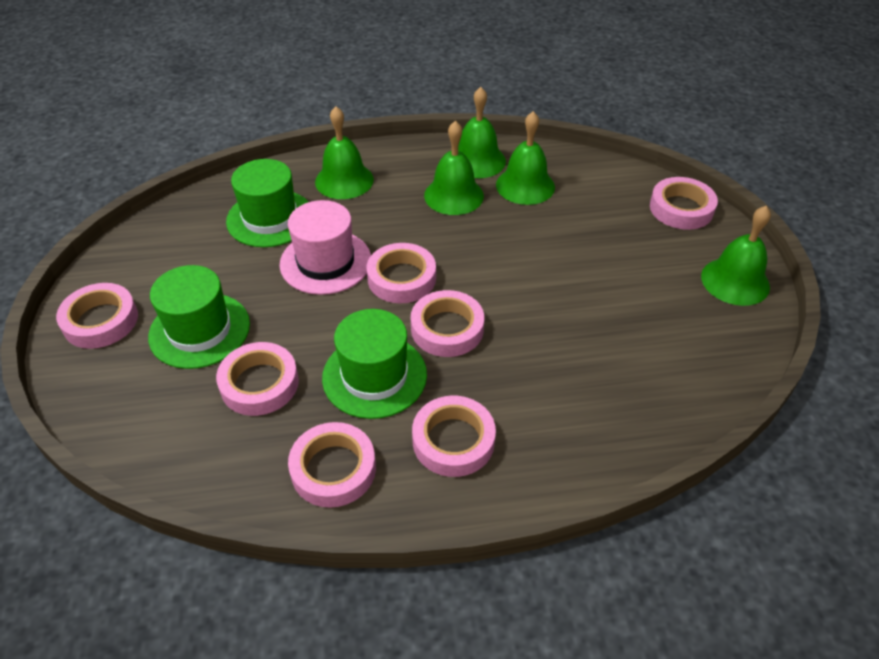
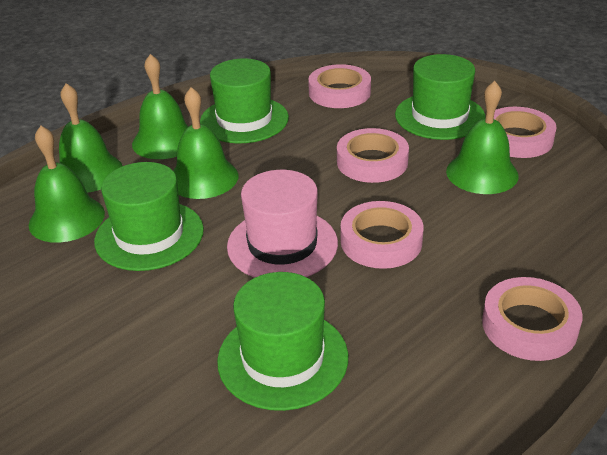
green hat: [148,265,250,369] [226,159,308,247] [322,309,427,419] = 3 -> [94,162,204,271] [200,58,289,143] [217,272,348,411] [395,54,486,140] = 4
pink tape: [56,283,138,349] [216,342,299,416] [288,422,376,508] [367,243,436,303] [411,290,484,357] [412,396,496,477] [650,177,718,230] = 7 -> [308,64,371,108] [337,128,409,183] [341,201,424,269] [482,277,583,361] [494,107,557,158] = 5

